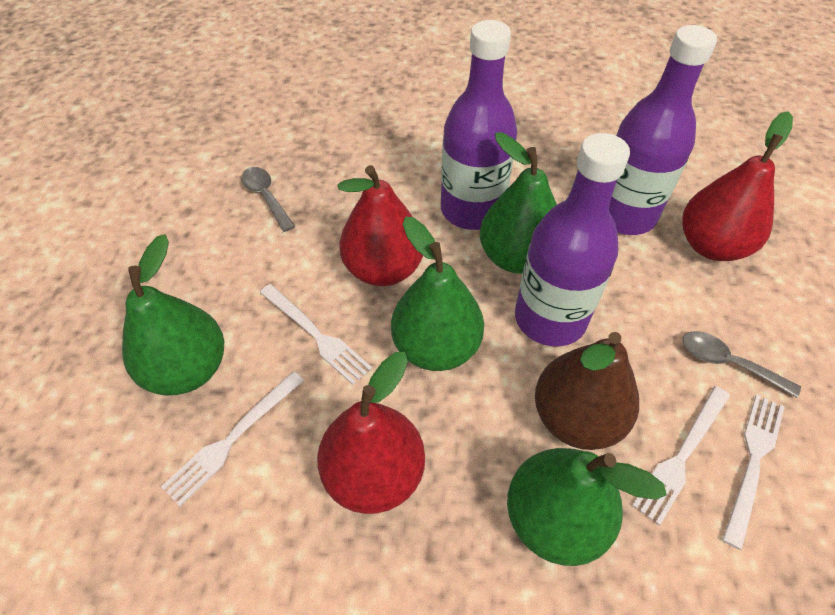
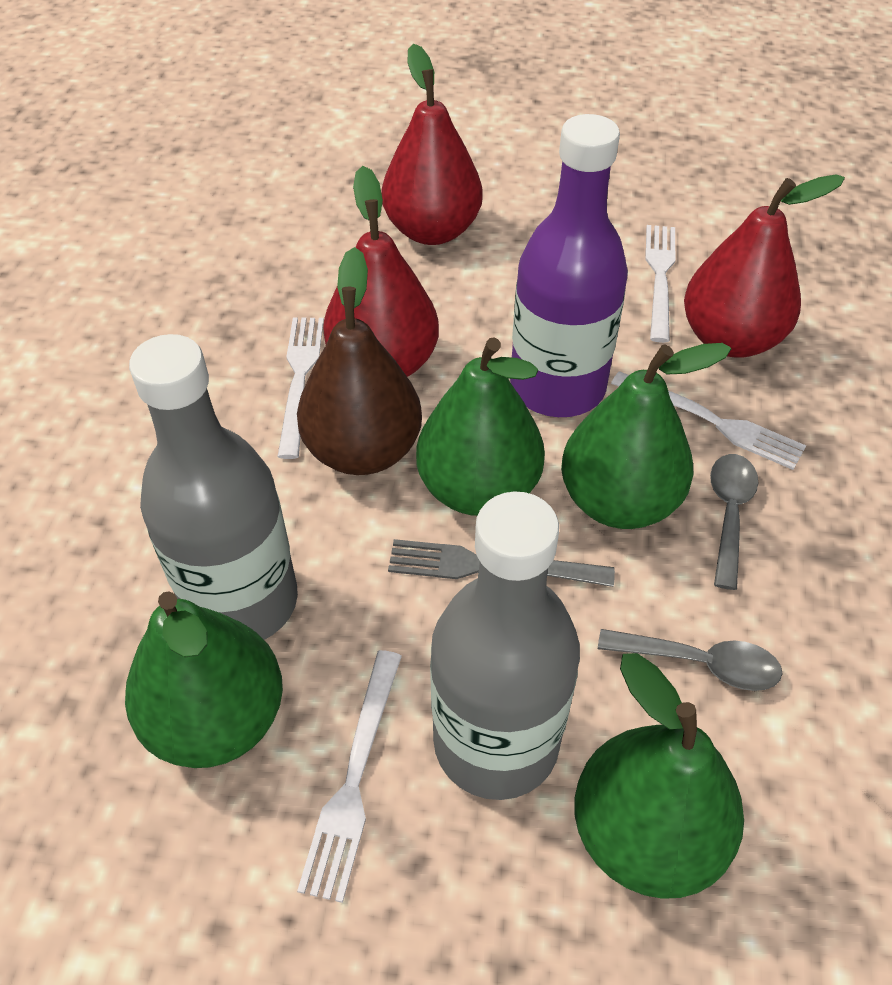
grey bottle: none = 0 -> [129,334,298,640] [430,491,580,800] = 2
grey fork: none = 0 -> [388,539,615,587] = 1
purple bottle: [441,20,517,230] [515,133,630,346] [609,25,717,235] = 3 -> [510,114,628,417] = 1

